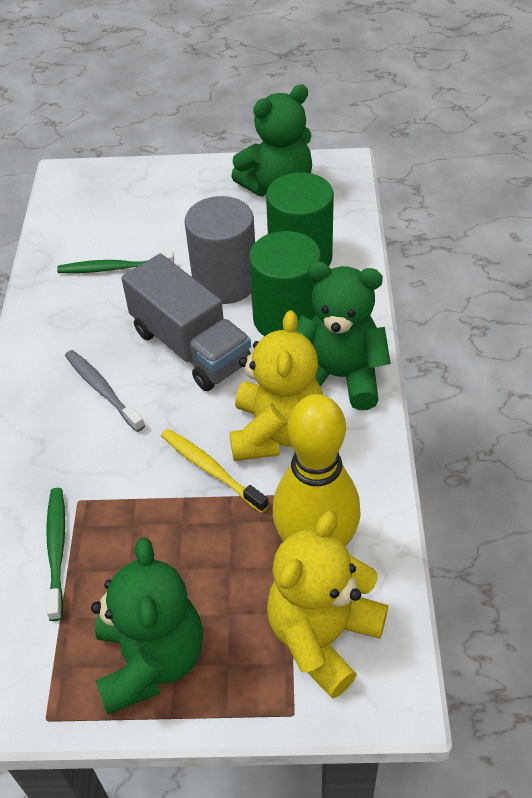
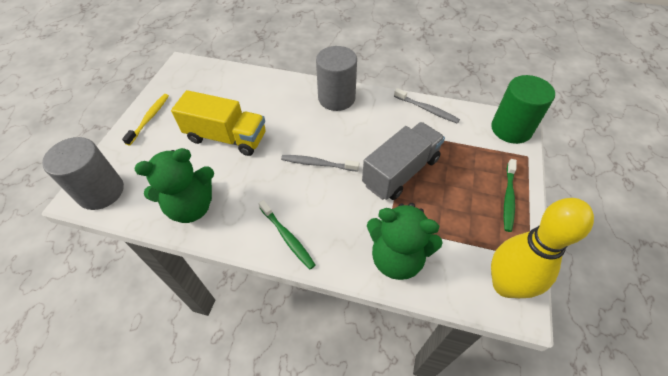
green cylinder: [249,231,321,336] [266,172,334,266] = 2 -> [491,75,555,144] = 1
green teddy bear: [91,537,203,714] [231,84,312,196] [296,261,391,410] = 3 -> [134,148,214,223] [367,203,443,280] = 2
grey cylinder: [185,196,255,304] = 1 -> [42,137,124,210] [316,46,357,111] = 2
grey toothbrush: [65,350,145,432] = 1 -> [281,155,359,172] [394,88,460,124] = 2
yellow teddy bear: [230,310,323,461] [267,511,388,699] = 2 -> none = 0
yellow truck: none = 0 -> [171,90,266,156] = 1

